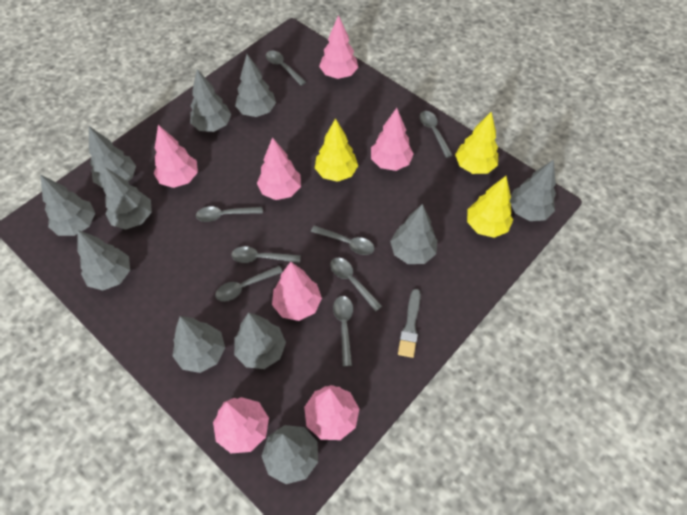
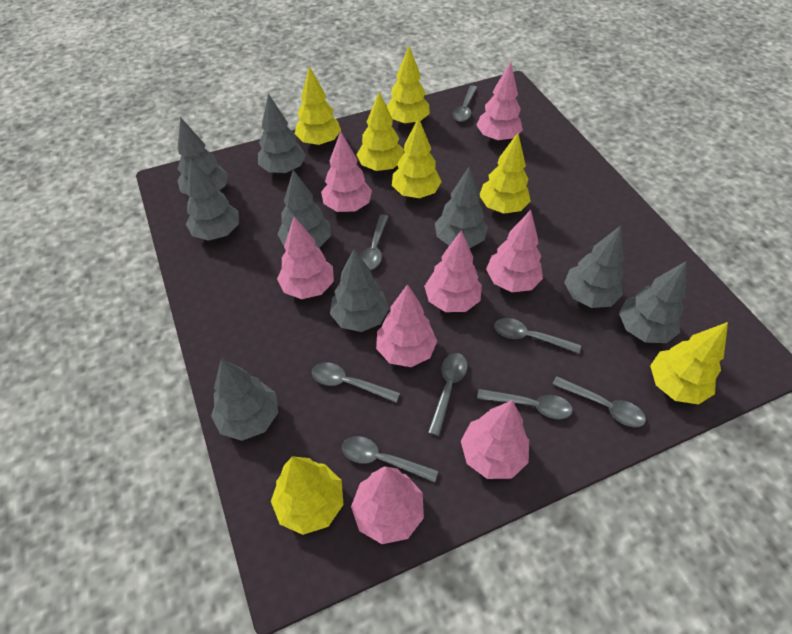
grey brush: [398,289,421,358] = 1 -> none = 0
grey tree: [40,175,95,236] [77,230,130,290] [89,126,136,188] [104,167,152,229] [173,316,225,373] [190,69,232,132] [234,312,286,369] [235,54,276,117] [262,425,318,484] [390,204,437,264] [510,159,556,221] = 11 -> [177,117,228,195] [186,158,239,241] [211,359,278,441] [258,93,306,173] [277,170,331,248] [330,249,389,332] [435,167,488,248] [564,226,624,308] [619,261,687,343] = 9
pink tree: [154,125,198,188] [213,397,269,453] [257,137,301,200] [272,262,322,321] [304,385,359,440] [319,15,358,79] [371,108,414,171] = 7 -> [277,216,334,299] [321,131,372,212] [351,467,424,544] [376,284,437,367] [424,230,482,312] [461,400,529,479] [476,62,523,141] [486,210,543,292] = 8
yellow tree: [315,118,358,182] [455,111,498,174] [467,176,513,238] = 3 -> [271,456,344,535] [295,66,341,146] [356,92,404,171] [387,46,430,125] [392,117,442,198] [480,133,531,214] [650,322,728,404] = 7

